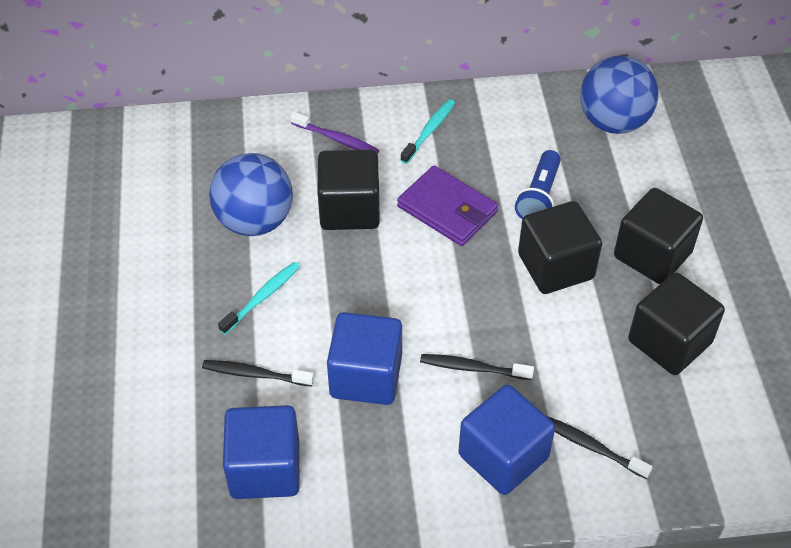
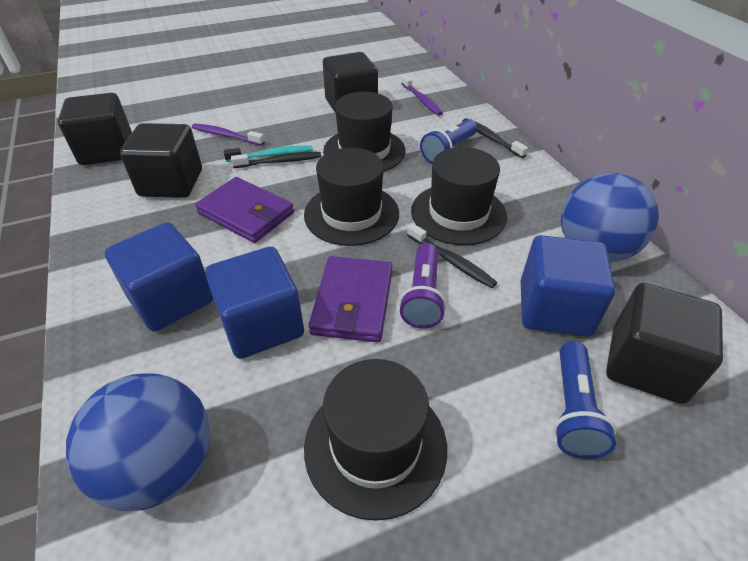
black hat: none = 0 -> [304,148,399,246] [304,359,447,521] [323,92,406,172] [411,147,507,245] = 4
blue flashlight: [515,150,561,219] = 1 -> [420,119,477,163] [554,341,616,459] = 2
purple flashlight: none = 0 -> [399,243,446,328] = 1
purple toothbrush: [290,112,379,154] = 1 -> [192,123,265,146] [401,75,443,116] = 2
purple wallet: [397,166,498,246] = 1 -> [195,177,294,243] [309,256,393,342] = 2
turquoise toothbrush: [218,262,300,335] [401,99,455,164] = 2 -> [224,145,313,162] = 1

